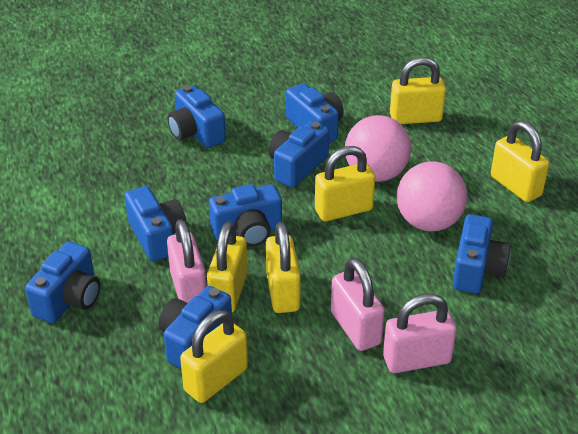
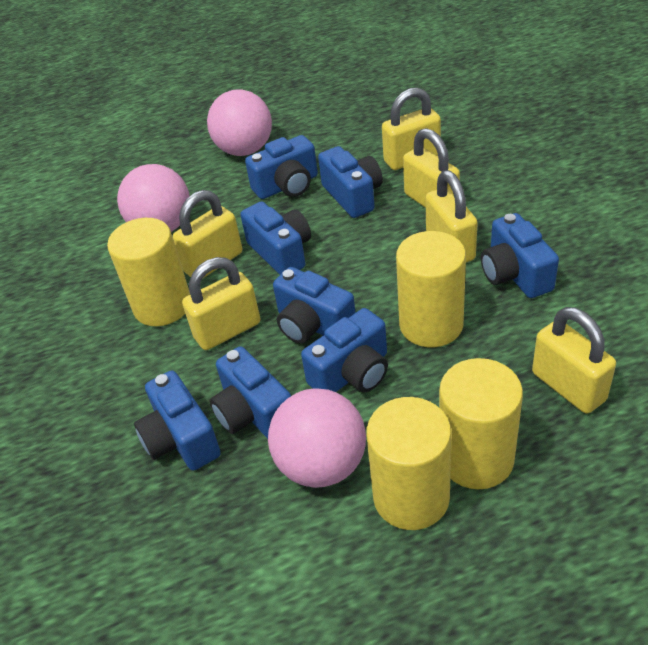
pink ball: [345,115,411,182] [397,161,467,231] = 2 -> [117,164,189,232] [207,90,272,156] [268,388,366,488] = 3
pink padlock: [167,219,207,303] [331,257,385,351] [383,293,457,373] = 3 -> none = 0
yellow cylinder: none = 0 -> [107,218,190,326] [366,397,452,530] [396,231,466,347] [439,358,523,489] = 4

